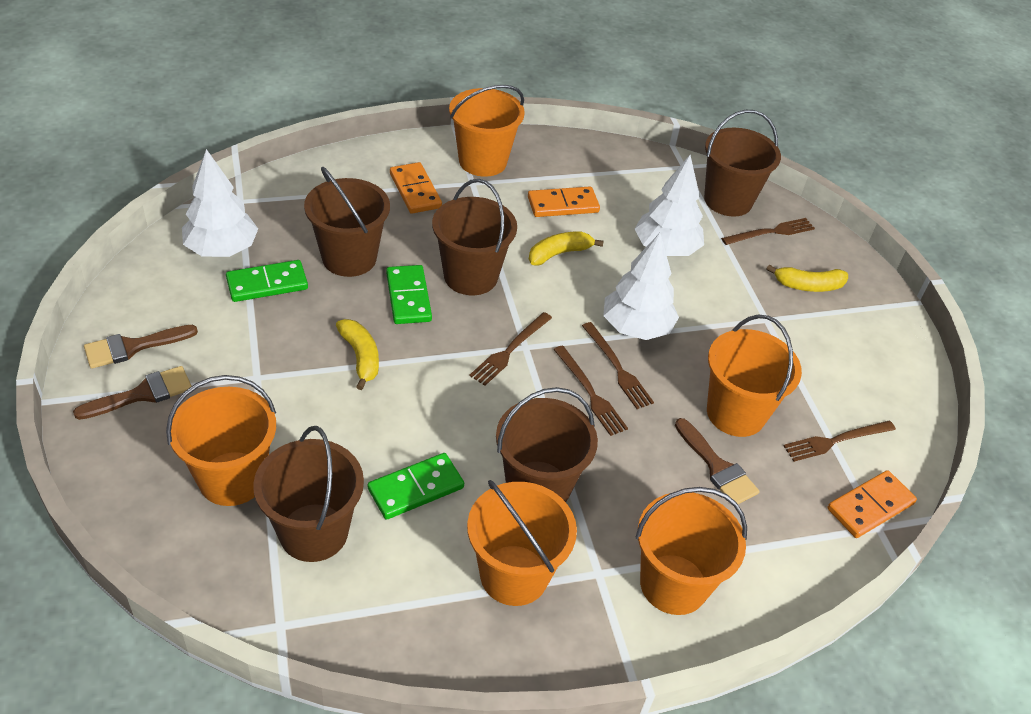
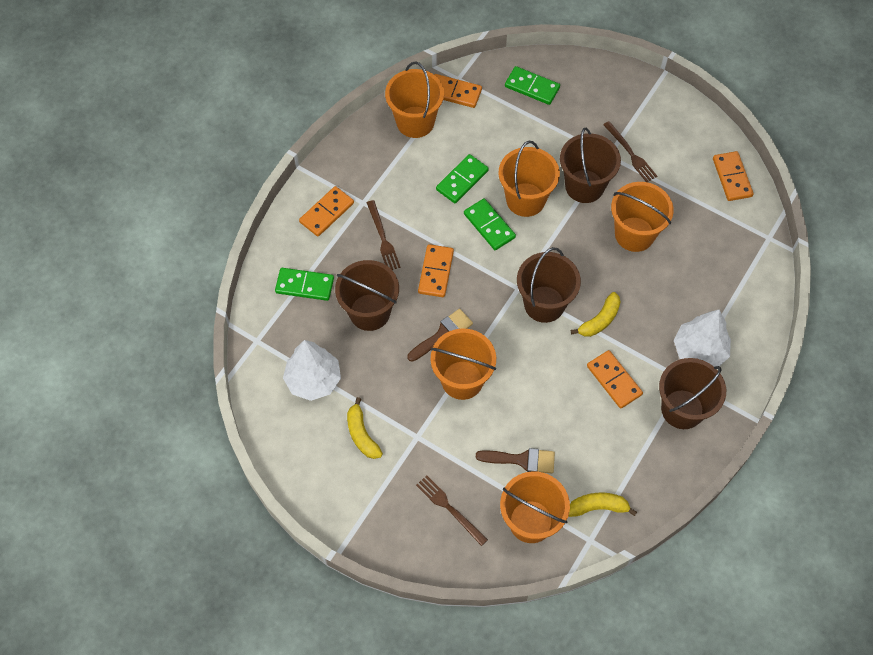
brown brush: [73,366,191,420] [84,325,198,369] [675,418,760,504] = 3 -> [408,309,473,362] [476,448,555,474] = 2
brown bucket: [253,426,364,562] [304,167,390,277] [432,179,517,295] [496,387,598,502] [704,110,781,217] = 5 -> [335,260,399,331] [517,247,581,323] [560,127,621,203] [659,358,726,429] = 4
brown fork: [469,312,552,386] [553,345,628,436] [582,322,654,409] [721,218,815,245] [784,421,896,462] = 5 -> [367,200,401,270] [416,475,488,546] [603,121,657,182] = 3
green domino: [226,260,308,302] [368,453,464,520] [386,265,432,324] = 3 -> [275,268,334,301] [436,154,489,203] [464,198,516,250] [505,66,560,105] = 4
orange domino: [390,162,442,214] [528,187,600,217] [828,470,917,538] = 3 -> [299,186,354,237] [418,244,454,297] [434,74,482,108] [587,350,643,409] [713,151,753,201] = 5
white tree: [182,149,258,257] [603,233,679,340] [635,155,704,256] = 3 -> [283,340,341,401] [674,309,731,367] = 2

